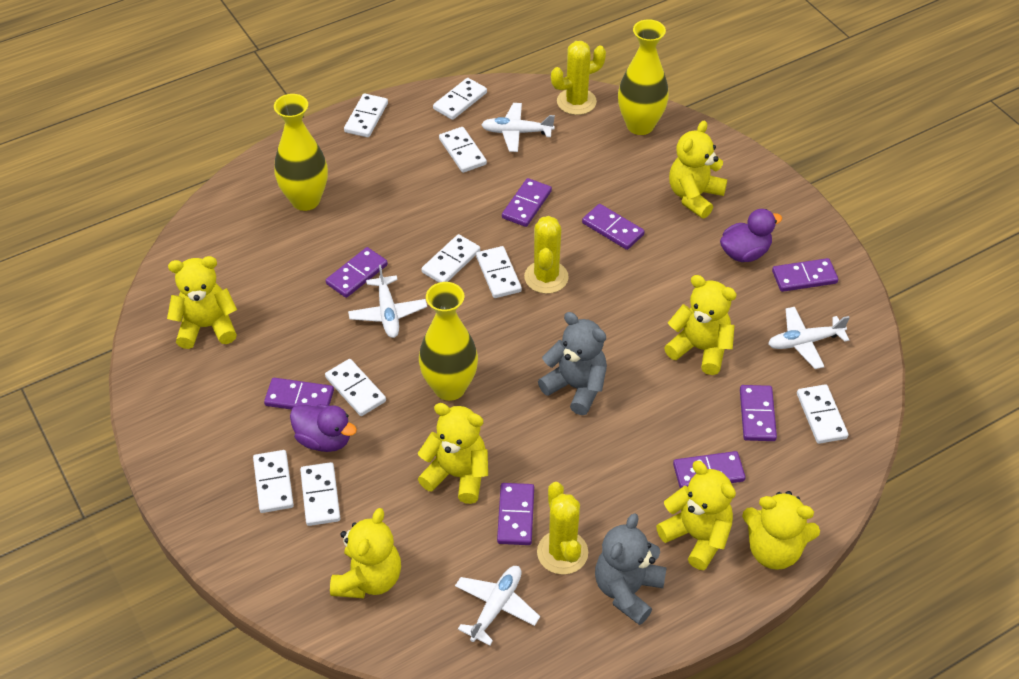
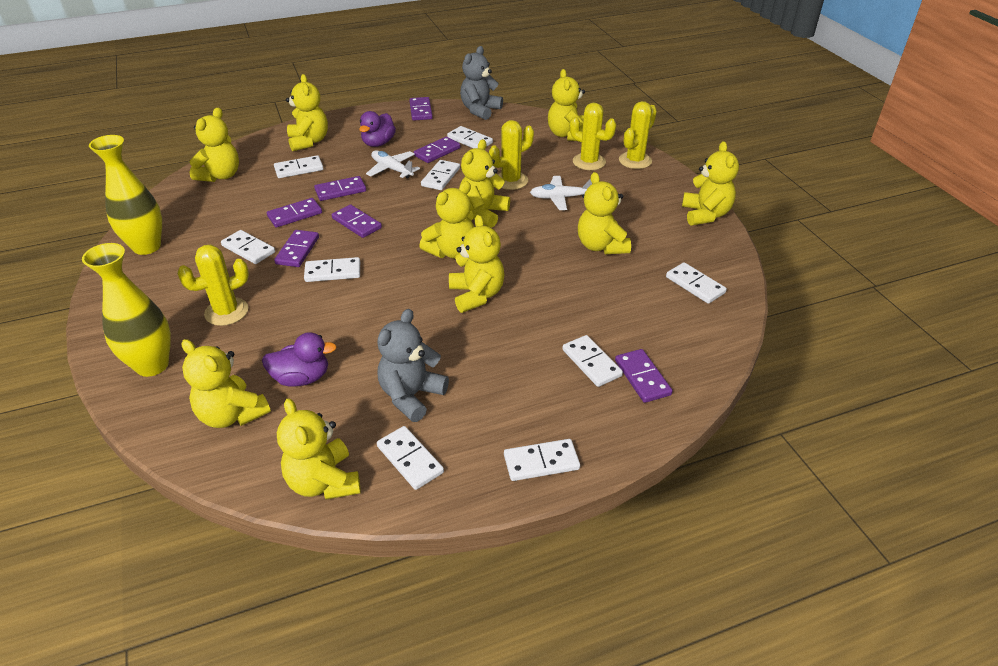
purple domino: [264,378,334,410] [326,247,388,298] [497,483,534,545] [502,178,552,227] [582,204,645,250] [673,451,746,489] [740,385,777,441] [772,258,838,292] = 8 -> [267,198,322,228] [274,230,319,267] [314,176,366,201] [332,204,382,238] [409,97,433,121] [414,137,460,163] [615,349,673,403] = 7
white plane: [348,265,427,338] [455,566,540,646] [481,103,555,152] [768,307,850,369] = 4 -> [366,150,420,178] [530,176,592,210] = 2
yellow cactus: [524,216,569,294] [537,482,588,575] [551,41,606,115] = 3 -> [177,245,249,326] [489,120,534,190] [570,103,616,170] [619,101,657,169] = 4
yellow teddy bear: [167,256,237,349] [330,508,401,598] [417,403,488,504] [656,461,736,570] [664,275,737,375] [669,121,727,218] [742,491,820,570] = 7 -> [182,339,271,428] [189,107,239,182] [277,398,361,500] [286,74,328,151] [419,182,474,258] [449,215,505,313] [460,139,510,228] [548,69,585,141] [578,172,631,254] [682,141,739,226] = 10
yellow vase: [274,94,328,211] [419,282,478,401] [618,19,669,135] = 3 -> [82,243,171,377] [89,135,162,255] = 2

